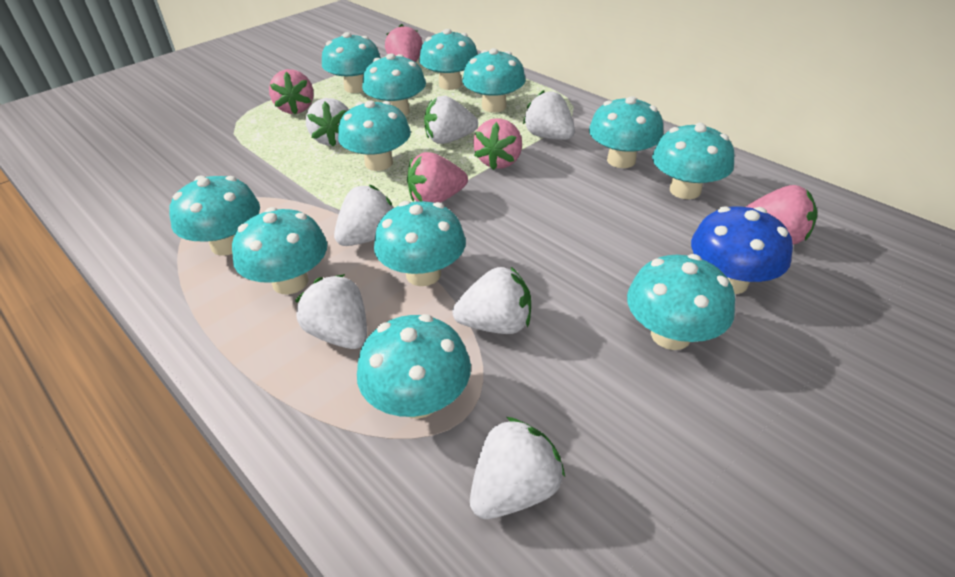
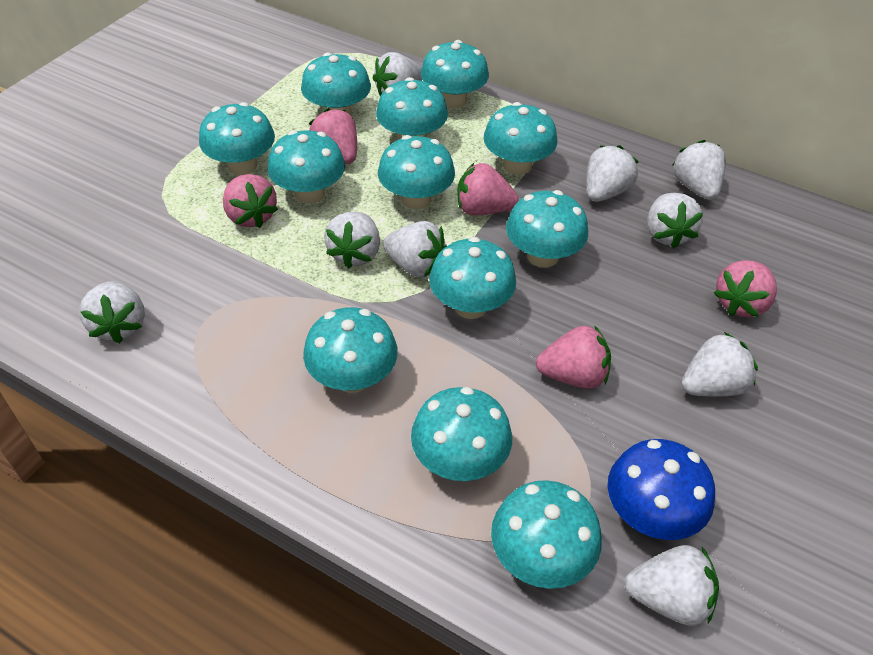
white strawberry: [295,274,367,349] [306,98,349,147] [334,185,394,246] [424,96,478,144] [452,267,531,334] [470,417,565,519] [523,90,575,140] = 7 -> [79,281,145,343] [324,212,380,269] [373,52,422,96] [383,221,447,278] [587,145,639,202] [624,545,719,626] [647,193,703,249] [673,140,726,200] [682,332,758,397] = 9

